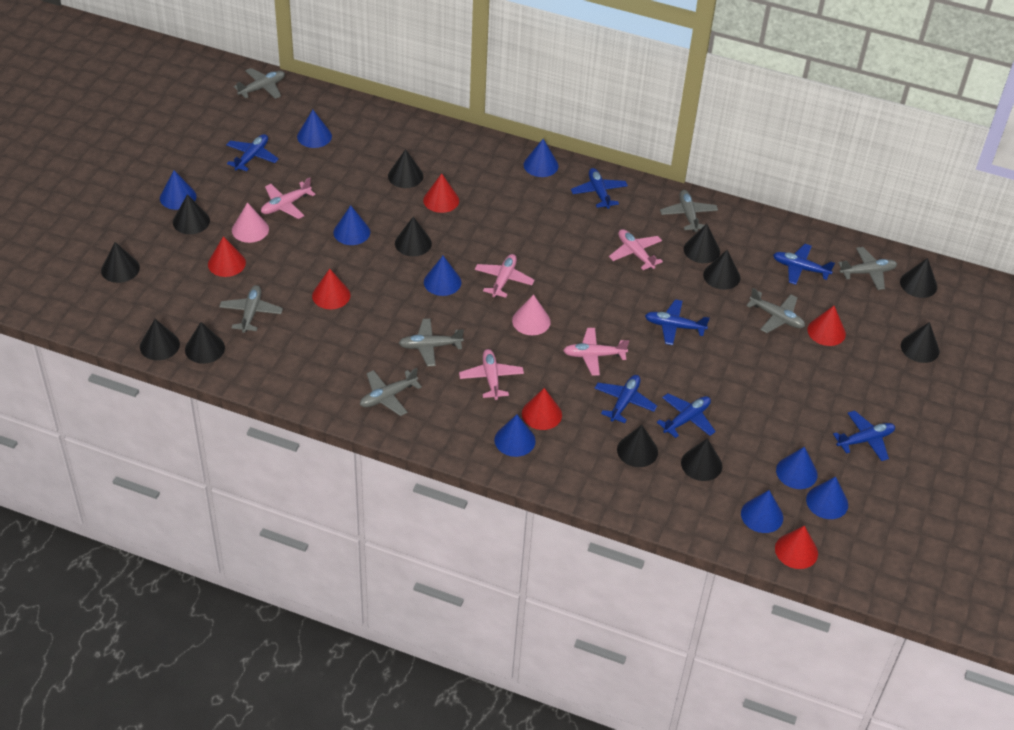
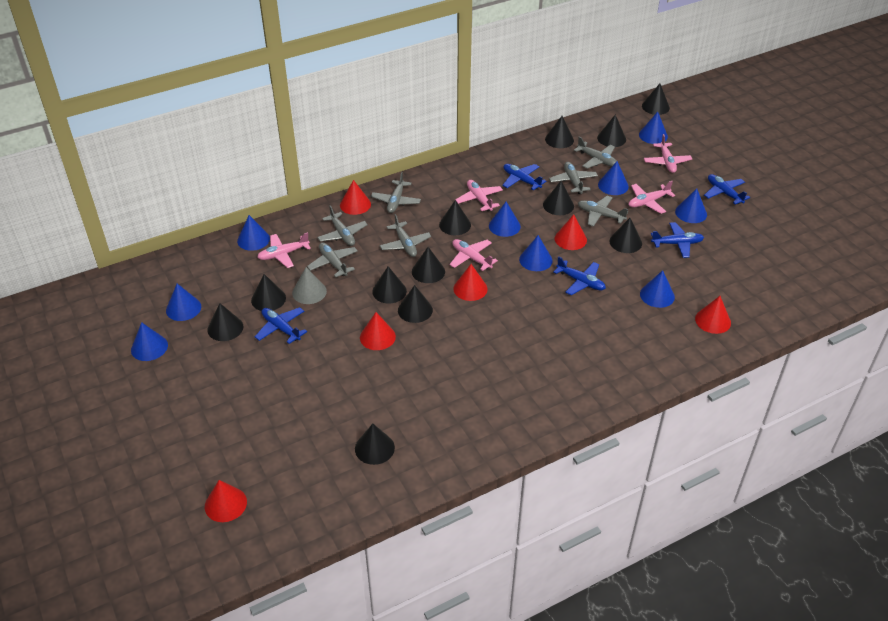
blue plane: [226,134,279,172] [571,168,628,209] [594,375,657,423] [645,299,710,345] [657,393,716,438] [773,244,835,285] [833,410,895,461] = 7 -> [255,307,307,344] [502,164,546,190] [553,256,606,295] [651,222,704,258] [704,174,750,205] = 5
grey cone: none = 0 -> [292,267,327,304] = 1
pink cone: [232,202,269,243] [512,294,551,335] = 2 -> none = 0

